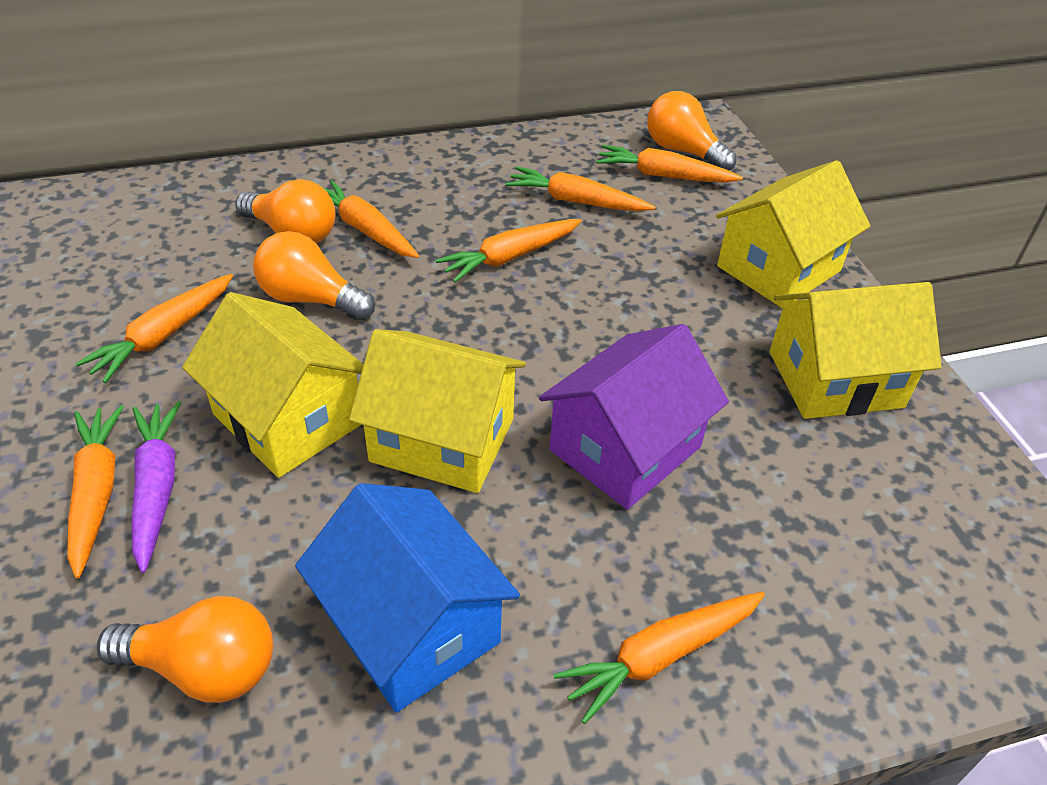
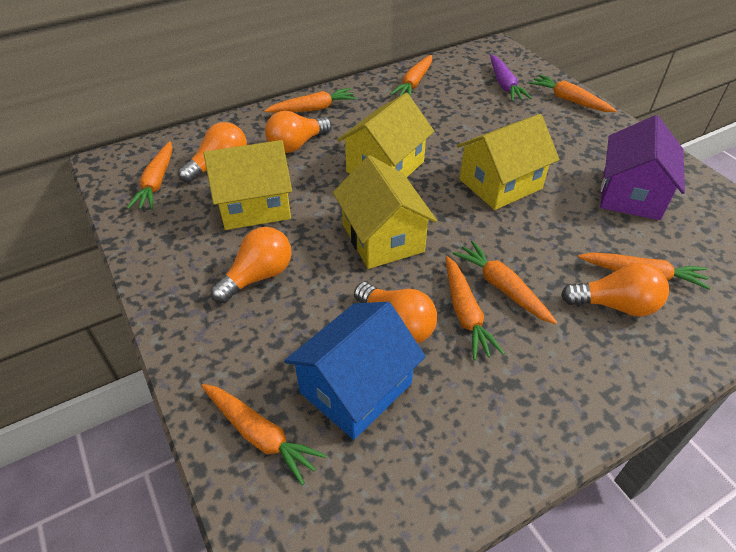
orange carrot: [67,405,124,579] [75,274,233,383] [322,180,419,258] [435,219,582,282] [505,166,655,212] [554,592,765,724] [596,145,743,183] = 7 -> [127,141,173,210] [201,384,327,485] [264,88,357,113] [390,55,432,97] [446,256,505,360] [452,241,558,324] [529,74,617,112] [578,252,711,290] = 8
orange light bulb: [97,596,273,703] [235,179,336,244] [253,231,375,320] [647,91,737,171] = 4 -> [178,122,247,183] [211,227,292,303] [265,111,332,153] [354,282,437,344] [561,263,669,317] = 5

